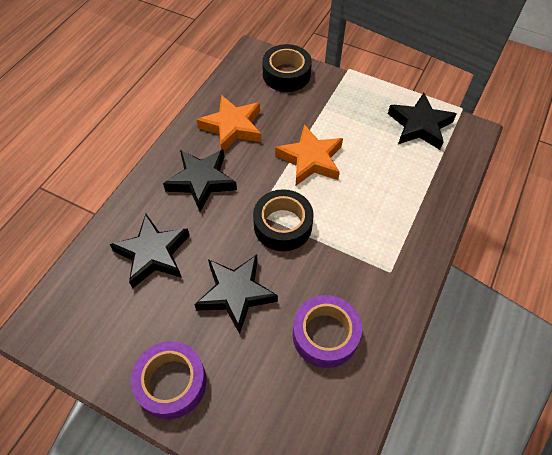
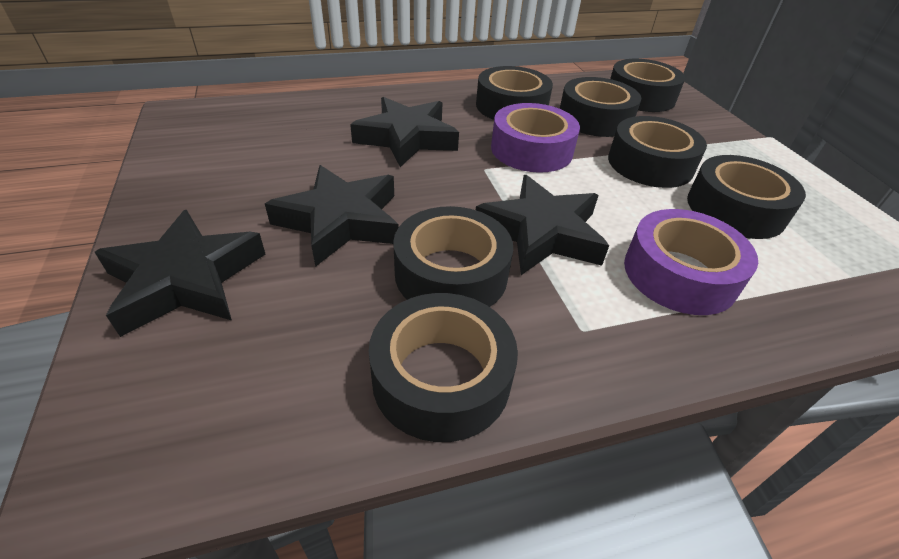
black tape: [253,189,314,251] [262,44,312,92] = 2 -> [369,293,518,442] [393,206,513,307] [476,66,553,120] [560,77,641,137] [608,116,707,188] [610,59,685,112] [687,155,806,239] = 7
orange star: [197,95,261,151] [275,124,343,185] = 2 -> none = 0

